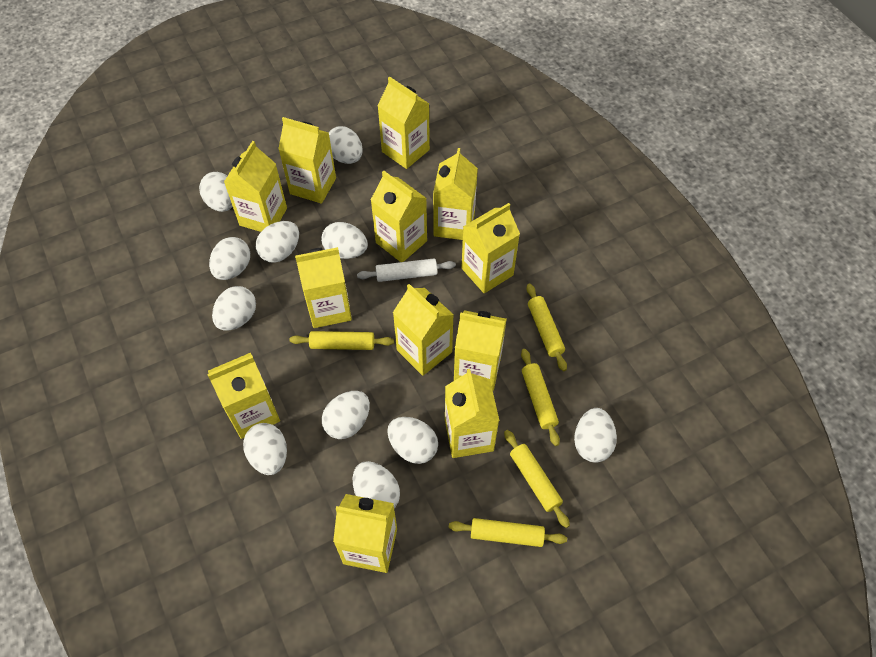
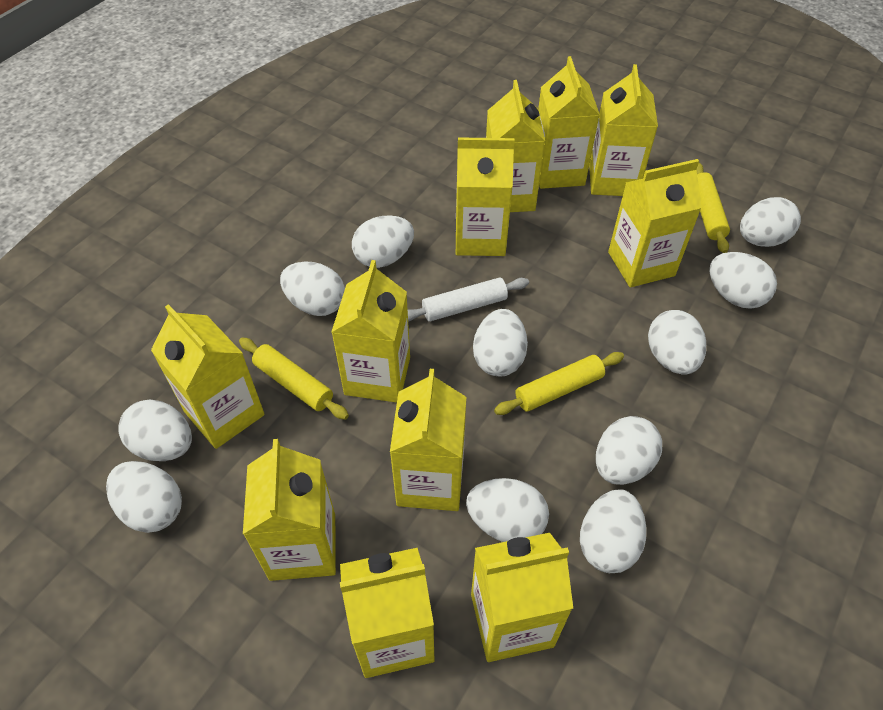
yellow carton: [207,353,280,439] [224,141,287,232] [278,117,336,204] [295,247,352,328] [333,494,397,573] [371,171,427,262] [377,76,430,169] [393,284,454,376] [433,148,478,240] [445,369,500,458] [454,310,507,390] [461,203,520,293] = 12 -> [151,304,265,449] [243,439,336,581] [331,260,410,403] [340,548,434,678] [390,369,466,511] [456,137,515,256] [471,533,573,662] [486,80,545,212] [538,56,600,189] [589,64,658,196] [608,159,702,287] = 11
yellow rolling pin: [289,331,394,350] [449,518,567,547] [504,430,570,528] [521,349,560,446] [526,284,567,371] = 5 -> [239,337,349,420] [494,352,624,415] [696,163,730,253] = 3

